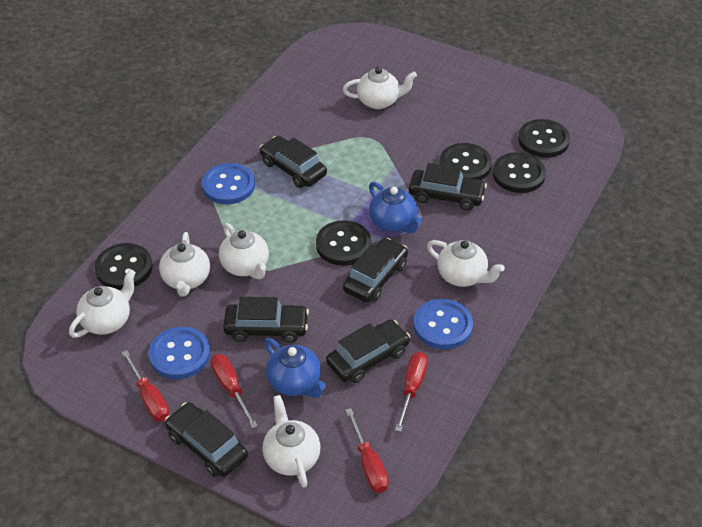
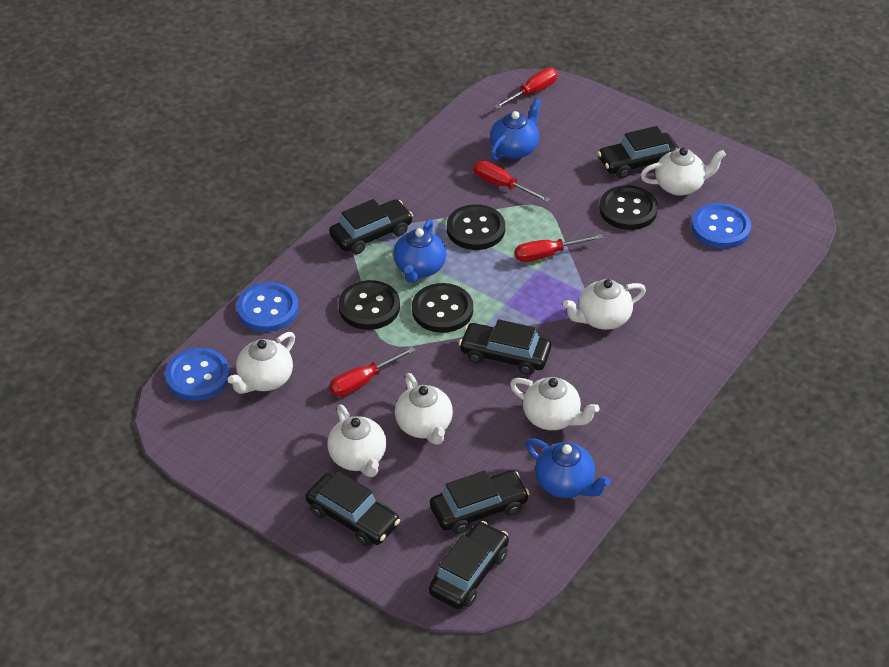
black button: [95,243,153,290] [316,220,371,266] [440,143,492,180] [493,152,546,193] [518,119,570,158] = 5 -> [338,280,400,330] [412,283,473,333] [447,204,505,250] [599,185,658,230] = 4
blue teapot: [264,338,326,398] [369,182,422,233] = 2 -> [393,219,447,283] [490,98,541,161] [526,439,611,498] = 3

